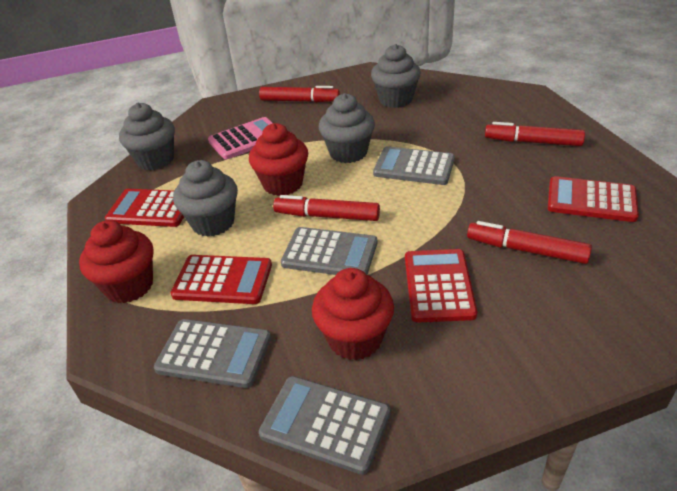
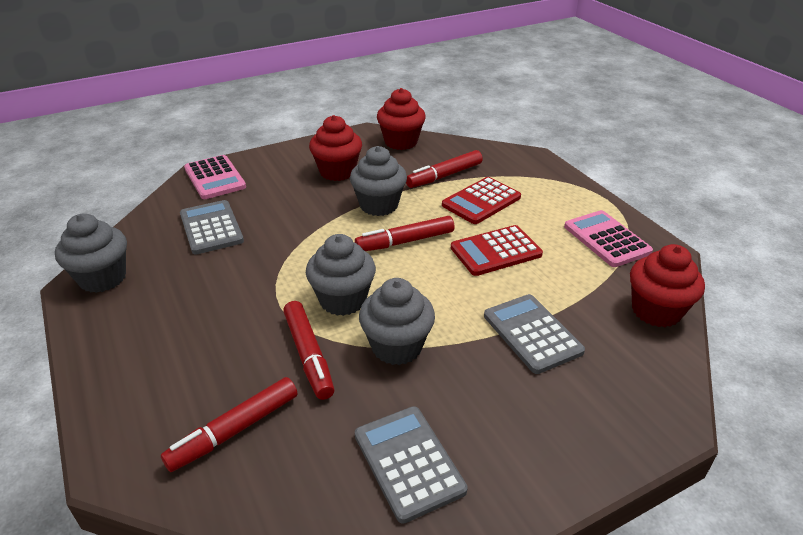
grey calculator: [154,319,271,388] [259,376,390,475] [281,227,377,275] [373,146,455,185] = 4 -> [180,200,244,255] [355,406,468,524] [484,294,585,374] = 3
pink calculator: [208,117,273,159] = 1 -> [184,155,246,199] [564,210,653,267] = 2
red calculator: [105,189,184,227] [171,255,272,304] [405,249,477,322] [548,176,639,222] = 4 -> [442,177,521,224] [451,225,543,276] = 2

